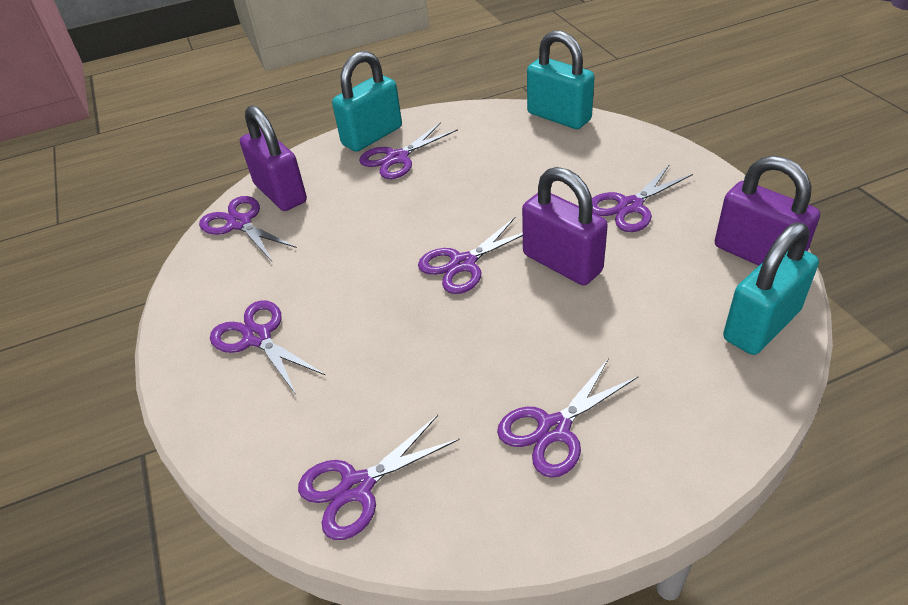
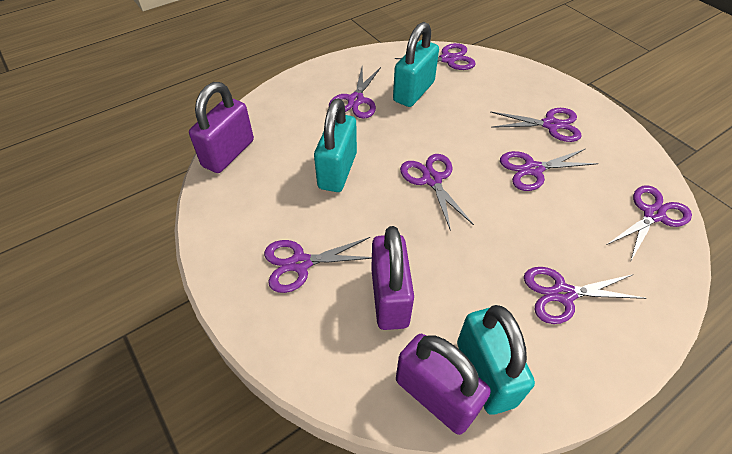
purple scissors: [199,196,297,261] [210,300,325,394] [298,415,460,540] [359,122,458,179] [418,217,523,294] [497,358,639,478] [592,164,693,232] = 7 -> [264,237,372,293] [329,67,381,119] [395,43,476,70] [400,154,474,231] [490,108,581,142] [500,149,598,191] [524,267,646,324] [608,185,692,262] = 8

